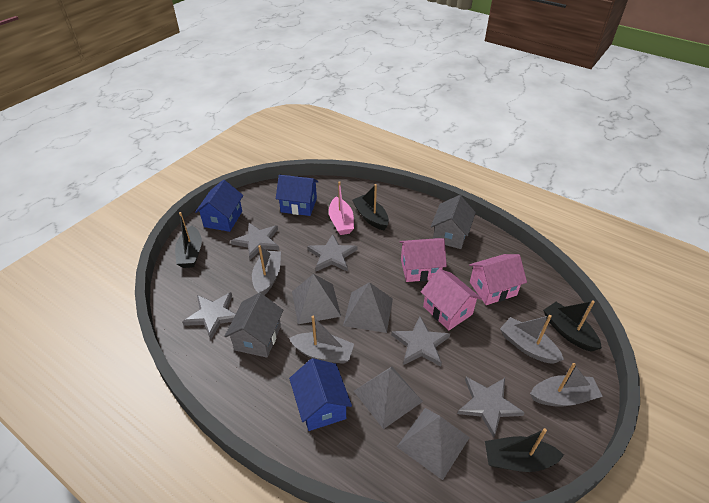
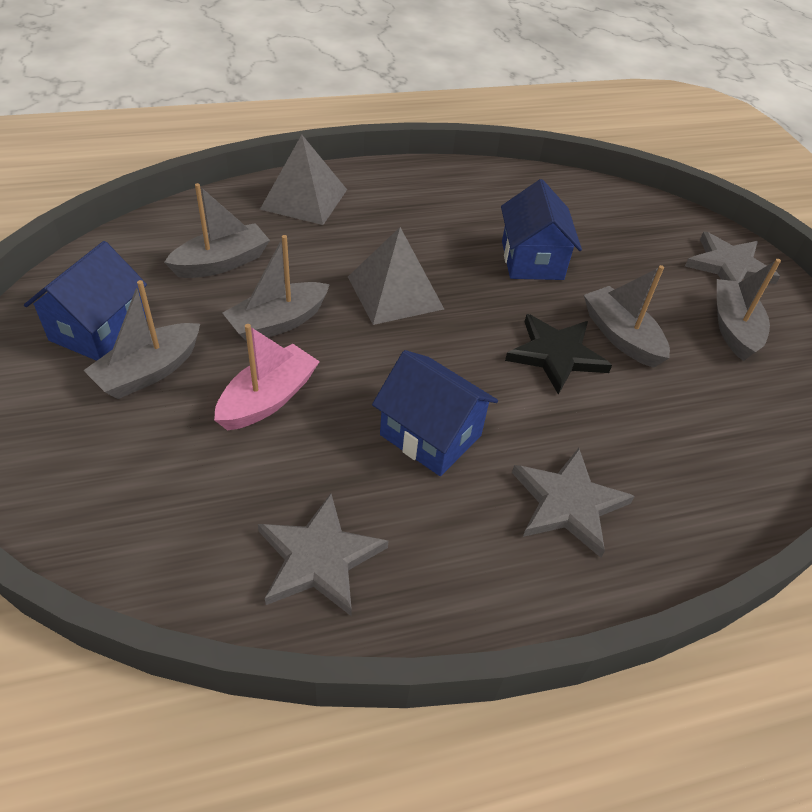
black boat: [175,212,202,268] [352,184,389,230] [485,428,564,472] [543,300,602,352] = 4 -> none = 0
black star: none = 0 -> [505,314,612,395] = 1
grey boat: [252,245,281,295] [289,316,354,364] [500,315,564,364] [530,363,603,407] = 4 -> [83,280,200,399] [164,183,270,278] [223,235,330,341] [584,265,670,368] [717,259,781,361] = 5
grey house: [224,293,283,358] [431,195,476,249] = 2 -> none = 0
grey pyramid: [292,274,341,324] [343,282,393,333] [354,366,423,429] [397,408,470,480] = 4 -> [260,135,347,225] [348,227,444,325] = 2
grey star: [182,292,235,339] [231,223,279,260] [307,234,358,272] [391,316,450,366] [457,377,525,437] = 5 -> [258,494,389,616] [512,448,635,558] [685,232,780,284] = 3
pink house: [399,238,447,282] [421,269,482,330] [469,254,527,305] = 3 -> none = 0

